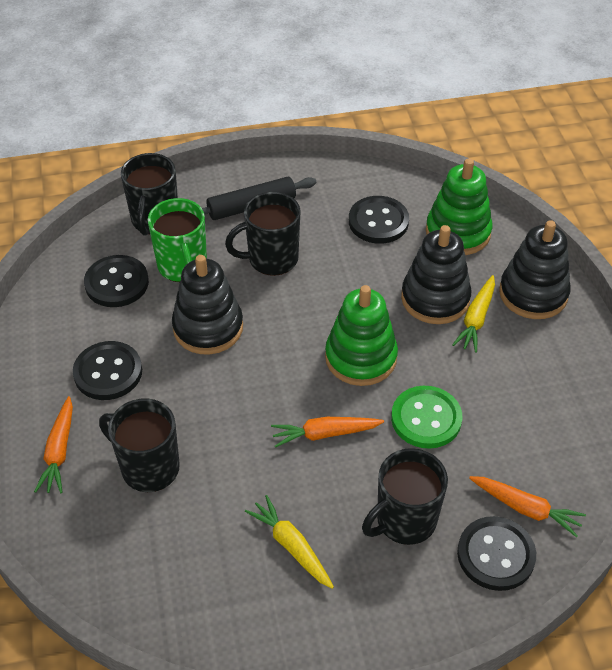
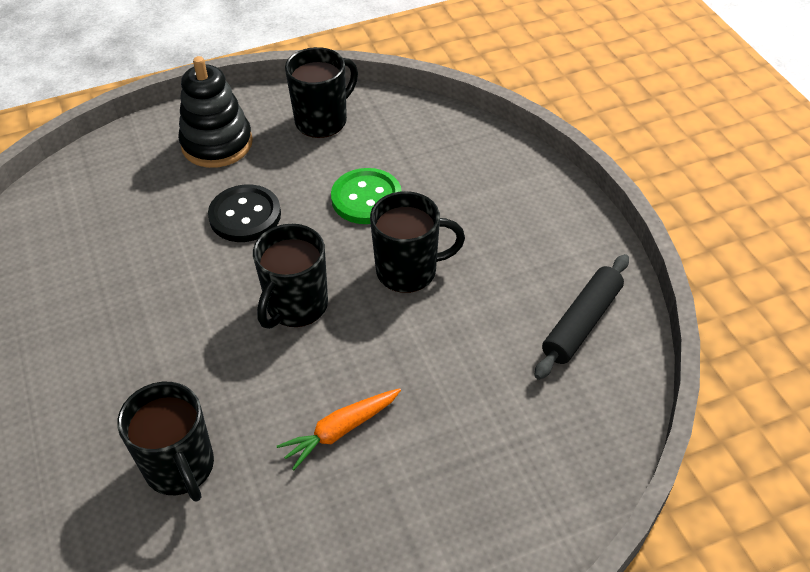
black button: [73,341,142,400] [84,255,149,307] [349,196,409,244] [457,516,536,591] = 4 -> [208,184,281,242] = 1
black stacking toy: [172,255,243,354] [401,225,472,324] [499,220,571,319] = 3 -> [178,56,253,168] = 1
green mug: [148,198,207,282] = 1 -> none = 0
green stacking toy: [325,285,398,386] [426,158,493,255] = 2 -> none = 0
orange carrot: [34,396,73,493] [271,417,384,448] [469,476,586,537] = 3 -> [277,388,401,470] = 1
yellow carrot: [245,495,334,589] [452,275,495,353] = 2 -> none = 0

